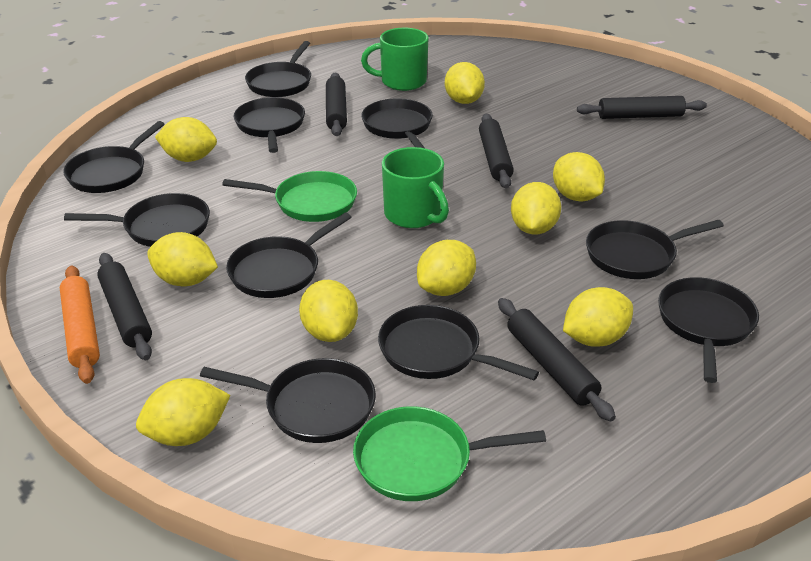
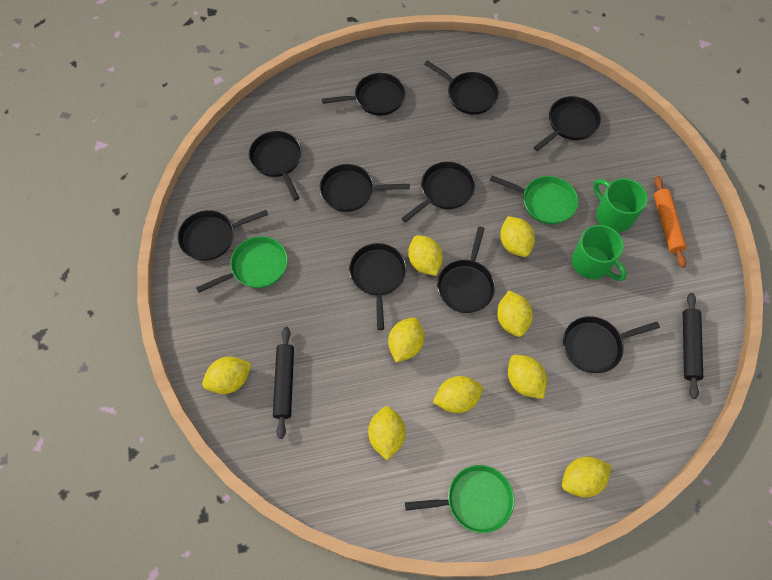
black rolling pin: [97,253,152,360] [326,73,347,136] [479,114,514,189] [498,298,616,421] [577,96,707,119] = 5 -> [273,327,294,439] [683,293,703,399] = 2
green pan: [222,171,357,222] [353,406,546,501] = 2 -> [196,236,288,293] [405,465,514,533] [490,176,578,224] = 3

